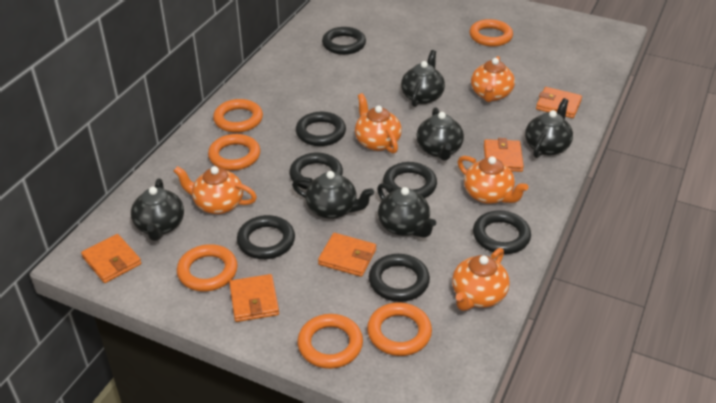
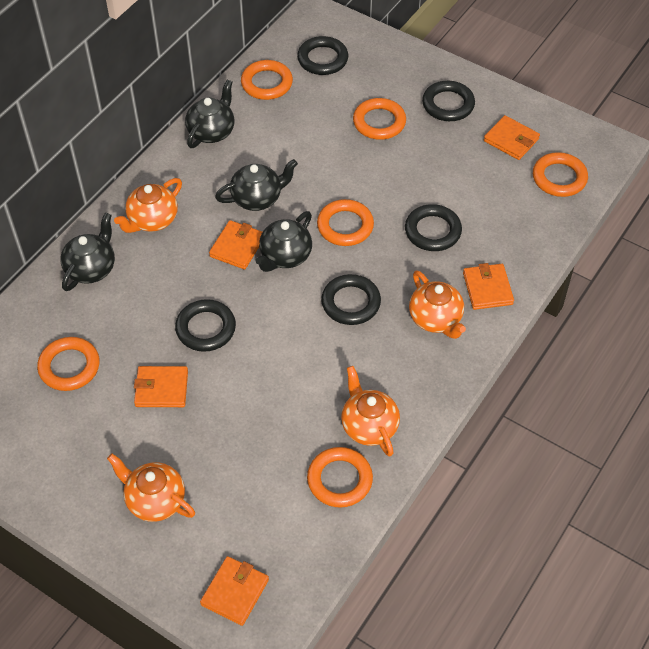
black ring: [237,215,295,259] [289,153,343,190] [296,112,346,146] [322,27,366,55] [369,254,430,302] [383,162,437,198] [473,210,531,254] = 7 -> [175,299,236,352] [297,36,348,75] [321,274,381,325] [405,204,462,251] [422,81,475,121] = 5
black teapot: [131,179,184,241] [292,171,374,219] [377,183,436,237] [401,50,445,107] [417,107,464,161] [525,98,573,158] = 6 -> [60,213,115,291] [185,80,234,148] [215,159,298,211] [255,211,312,272] = 4
orange teapot: [174,166,257,214] [355,93,402,154] [452,248,510,311] [458,156,528,204] [471,56,515,102] = 5 -> [107,454,195,522] [114,178,182,233] [341,366,400,457] [409,270,466,339] = 4

